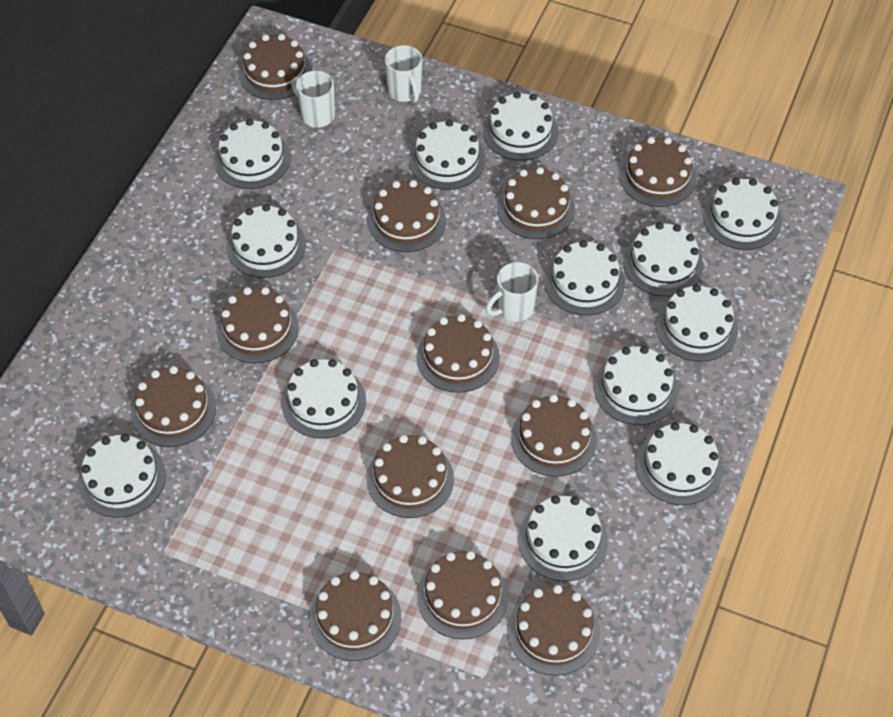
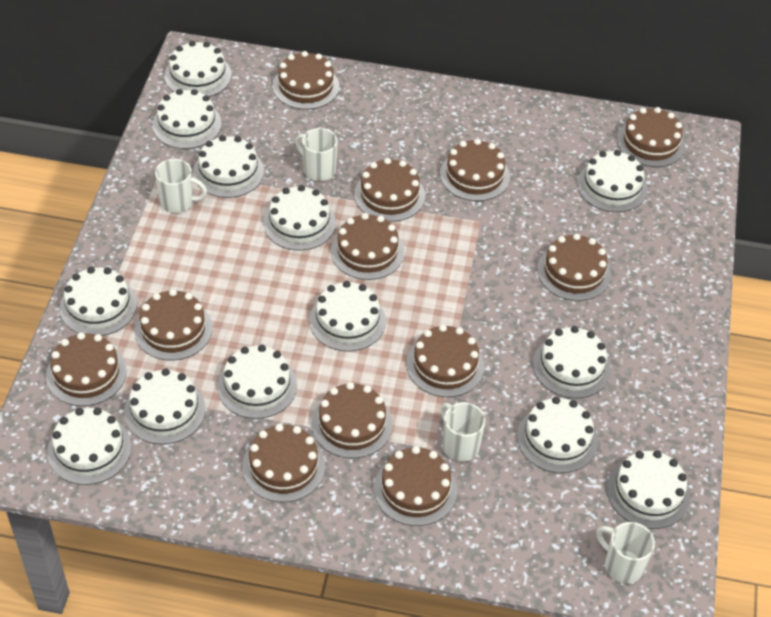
white mug: [291,71,335,128] [385,45,422,102] [486,262,538,322] = 3 -> [155,159,207,213] [295,128,338,181] [441,402,486,462] [596,522,655,584] = 4

